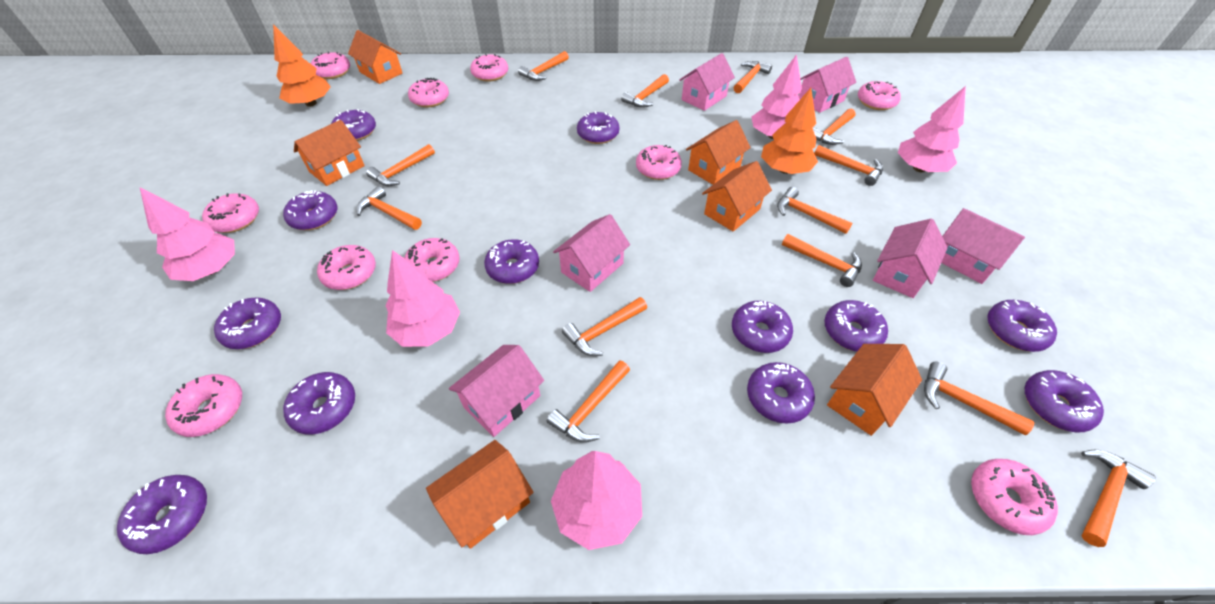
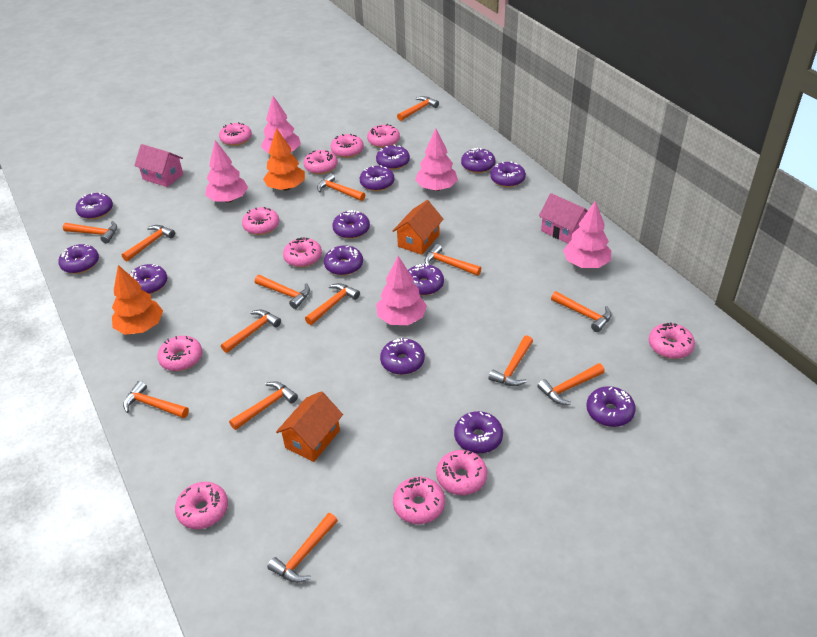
orange hammer: [356,186,422,230] [366,144,435,186] [518,51,569,81] [547,360,630,443] [562,297,647,356] [621,74,669,108] [733,61,772,93] [777,187,852,234] [782,234,862,287] [813,109,856,145] [814,145,883,186] [924,362,1034,435] [1081,450,1156,547] = 13 -> [63,221,117,243] [122,225,175,261] [123,381,189,418] [221,310,281,353] [229,381,298,430] [255,275,310,309] [267,513,338,583] [305,283,360,325] [317,173,365,201] [397,96,439,121] [424,244,481,276] [489,335,533,386] [537,363,605,405] [551,291,612,332] = 14
orange house: [294,120,365,186] [348,30,403,84] [426,440,533,549] [686,120,751,185] [702,161,772,232] [827,344,922,436] = 6 -> [276,391,343,462] [393,200,444,255] = 2
pink donut: [165,374,242,437] [202,193,259,233] [310,52,350,79] [317,245,376,290] [404,238,460,282] [408,78,449,107] [470,54,508,81] [636,145,682,180] [858,81,900,110] [971,459,1058,535] = 10 -> [157,336,202,371] [175,482,228,529] [219,122,252,146] [242,207,279,235] [283,237,322,267] [304,150,338,174] [331,134,364,158] [367,124,400,148] [393,477,445,524] [436,450,487,495] [649,323,695,359] = 11
pink house: [449,345,544,437] [553,214,630,292] [679,53,735,111] [799,57,856,113] [873,219,947,298] [941,208,1025,284] = 6 -> [134,144,183,187] [539,193,588,243] = 2
purple donut: [117,475,207,554] [214,297,281,349] [283,190,338,230] [283,372,355,435] [331,109,376,141] [484,239,539,284] [577,111,619,144] [732,301,793,353] [747,362,815,424] [825,300,888,352] [988,300,1057,352] [1025,370,1104,433] = 12 -> [58,244,99,274] [76,193,113,219] [129,264,167,294] [324,245,363,276] [332,210,370,239] [360,165,395,191] [376,145,410,170] [380,338,425,375] [408,264,444,296] [454,411,503,454] [461,148,496,173] [490,161,526,187] [586,386,636,427] = 13

